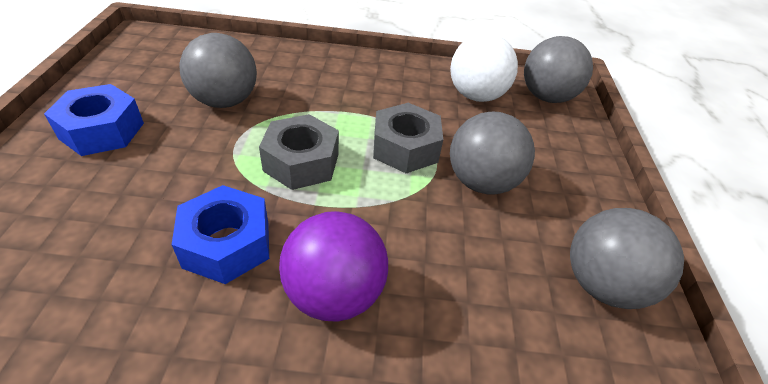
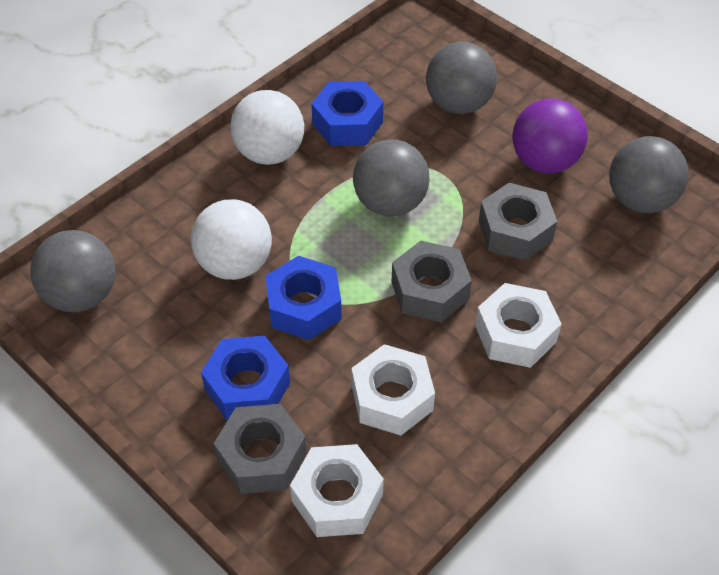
blue nut: [44,84,144,156] [172,185,269,284] = 2 -> [201,336,290,421] [265,256,342,340] [312,81,383,146] = 3
grey nut: [259,114,339,190] [373,103,443,173] = 2 -> [214,404,307,494] [391,241,472,322] [479,183,557,261] = 3
white ball: [450,33,518,102] = 1 -> [191,199,272,280] [231,90,304,165] = 2
white nut: none = 0 -> [290,444,384,537] [352,344,435,436] [475,283,562,368] = 3

